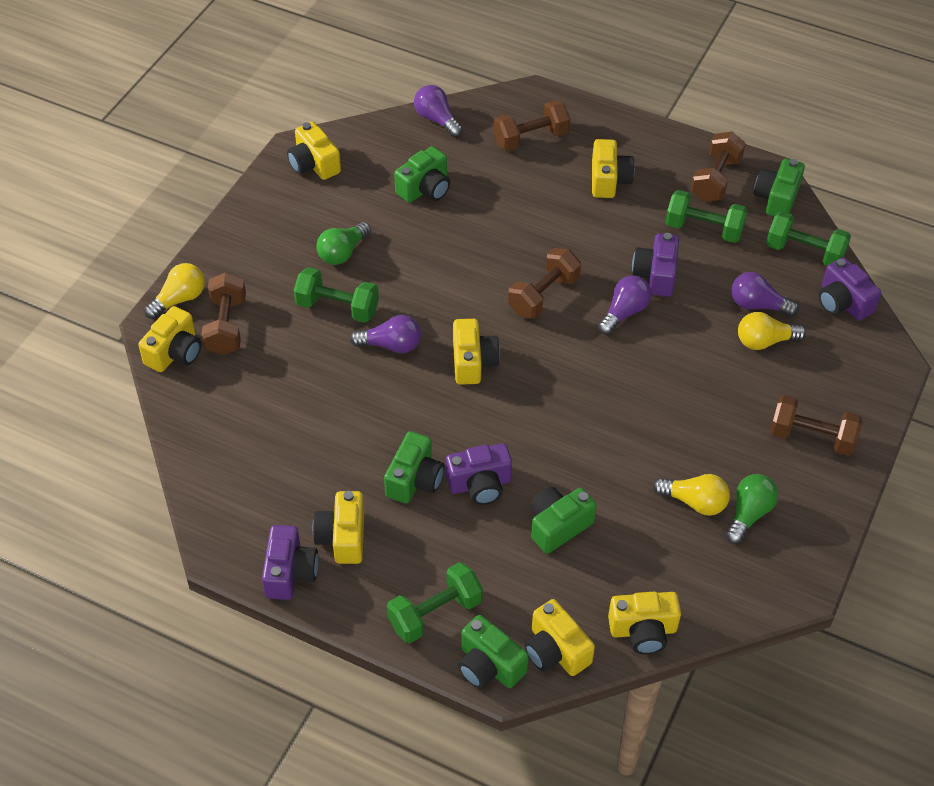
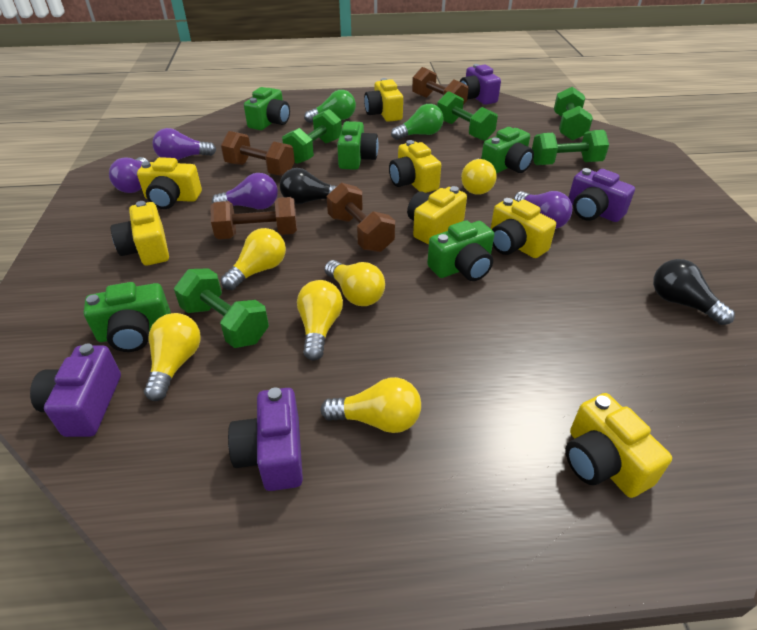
black light bulb: none = 0 -> [280,168,337,204] [653,259,735,325] = 2
brown dumbbell: [202,272,246,355] [493,100,570,151] [508,248,581,319] [691,132,746,202] [770,395,862,456] = 5 -> [210,197,297,239] [221,131,295,176] [327,183,395,252] [412,67,468,105] = 4
green dumbbell: [294,267,379,323] [387,562,483,643] [666,190,748,243] [766,211,851,266] = 4 -> [174,268,269,348] [282,109,342,164] [437,91,498,141] [532,130,609,165] [554,87,593,141] = 5
yellow light bulb: [144,263,205,319] [653,474,730,516] [738,312,806,350] = 3 -> [144,313,201,401] [221,228,286,290] [297,280,343,361] [321,377,421,433] [324,260,385,306] [461,159,496,195] = 6

